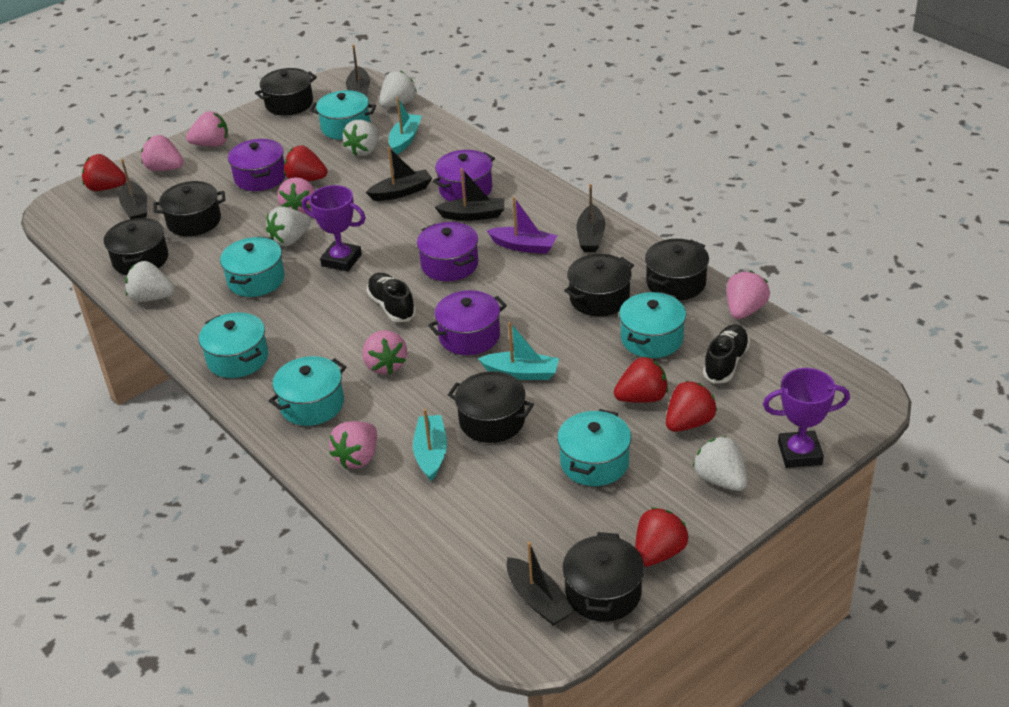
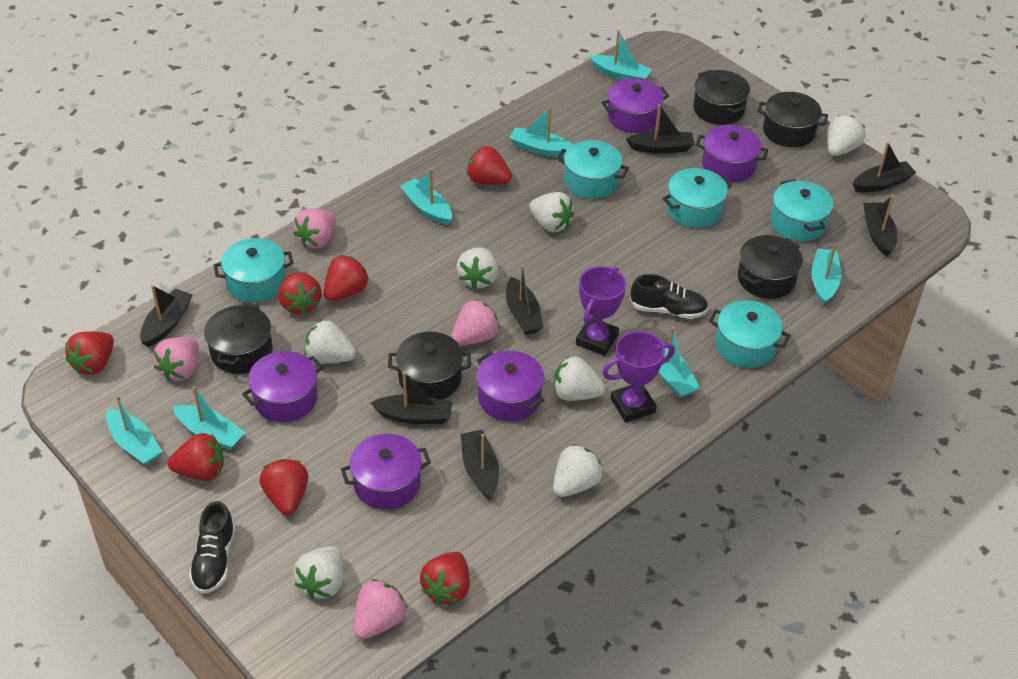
black boat: [119,159,147,219] [346,45,370,95] [366,147,432,201] [435,168,504,221] [506,542,575,626] [577,184,605,252] = 6 -> [140,285,193,347] [370,372,452,424] [461,430,499,499] [506,265,544,335] [626,104,694,154] [853,142,916,192] [863,195,897,256] = 7
black pot: [104,217,168,275] [153,181,225,236] [255,68,317,115] [448,371,534,443] [562,532,644,622] [564,254,634,316] [645,239,709,300] = 7 -> [204,303,272,374] [388,332,471,399] [693,70,750,125] [738,235,803,299] [757,92,828,147] = 5
pink strawberry: [141,135,184,171] [186,111,228,147] [277,177,315,214] [329,421,377,469] [362,330,407,374] [726,271,770,319] = 6 -> [153,337,199,381] [293,208,336,249] [353,579,407,639] [451,299,500,345] = 4
purple boat: [487,197,558,254] = 1 -> none = 0
purple pot: [228,139,286,191] [417,222,478,281] [428,290,507,355] [433,150,495,201] = 4 -> [242,351,323,422] [341,434,431,510] [476,351,544,421] [601,78,669,133] [696,125,768,182] = 5
red strawberry: [82,154,126,191] [284,145,327,182] [614,357,668,403] [635,508,689,567] [666,381,717,432] = 5 -> [65,331,114,375] [168,433,224,481] [259,459,308,515] [278,272,322,315] [324,255,369,301] [420,552,470,605] [467,146,512,185] = 7
turquoise boat: [389,97,422,155] [413,409,447,481] [478,322,559,380] = 3 -> [106,395,163,465] [173,386,245,450] [400,168,452,225] [509,107,573,158] [590,30,652,80] [658,327,700,398] [812,244,842,305] = 7
turquoise pot: [199,312,268,378] [220,237,285,297] [269,356,346,426] [310,90,376,140] [557,409,631,486] [619,292,686,358] = 6 -> [214,238,294,303] [556,140,629,199] [662,168,732,228] [709,301,790,368] [770,179,834,241] = 5
white strawberry: [125,261,175,302] [266,207,311,246] [343,120,379,156] [379,71,417,108] [693,436,747,491] = 5 -> [294,546,344,599] [305,320,356,364] [456,247,498,289] [529,192,574,232] [553,444,603,497] [554,356,606,401] [827,115,865,156] = 7

